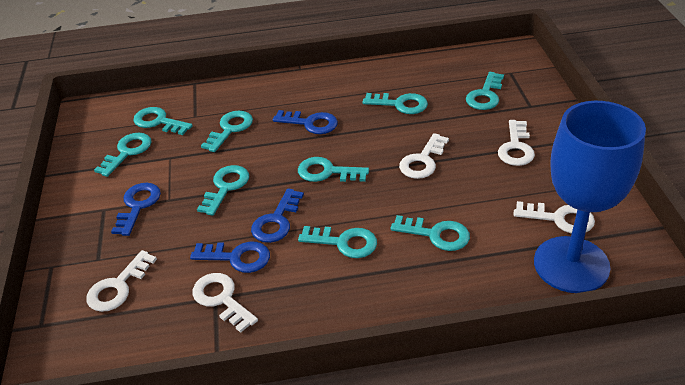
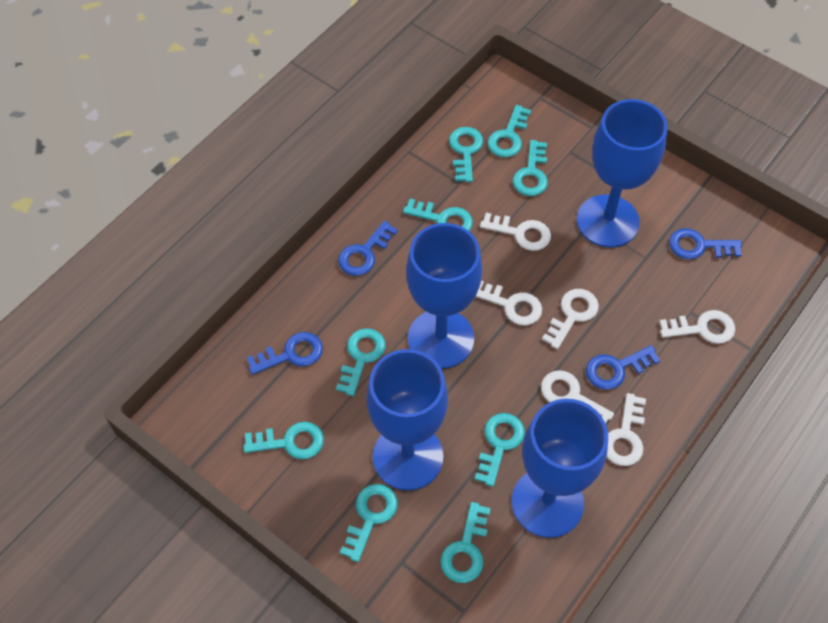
blue goblet: [534,101,646,293] = 1 -> [367,349,448,491] [406,223,482,369] [512,399,608,538] [577,99,668,248] = 4
white key: [87,250,157,312] [192,273,258,333] [399,133,449,179] [498,120,535,166] [513,201,595,234] = 5 -> [476,280,542,325] [480,213,551,251] [541,370,614,423] [542,289,599,349] [606,393,646,466] [659,310,735,344] = 6

